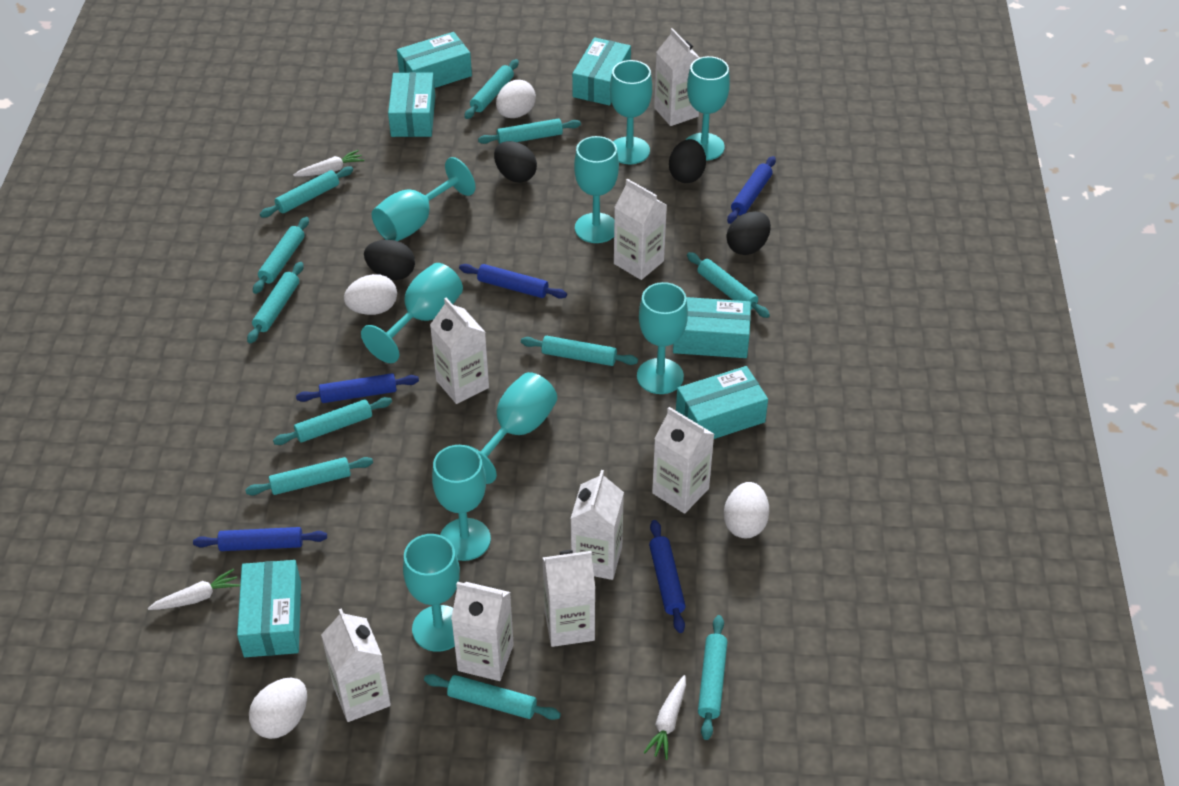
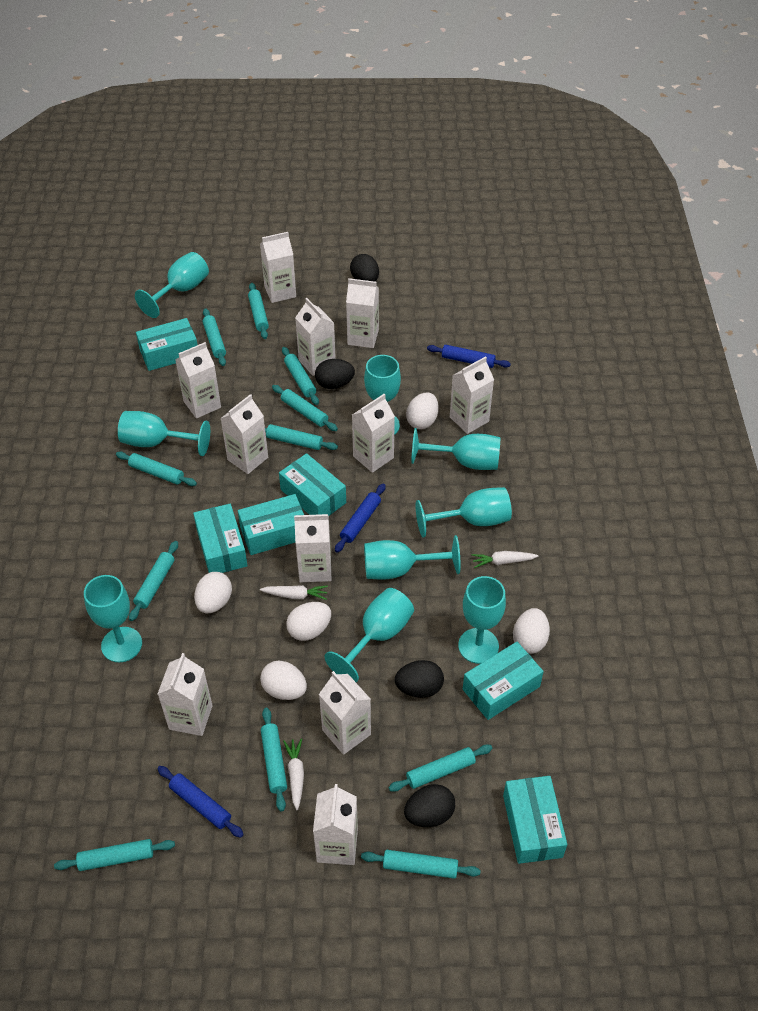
blue rolling pin: [193,527,327,551] [296,373,419,403] [459,264,567,299] [649,520,686,633] [727,156,776,224] = 5 -> [157,766,244,838] [335,483,386,553] [427,345,511,368] = 3
white carton: [321,608,391,722] [430,298,489,404] [451,582,514,681] [542,550,595,647] [570,470,624,580] [614,179,667,280] [652,407,714,514] [654,28,700,126] = 8 -> [158,653,213,736] [175,342,221,419] [220,394,268,474] [260,232,296,303] [294,514,331,582] [295,298,336,376] [313,784,358,865] [319,671,371,755] [346,278,379,348] [352,394,395,473] [450,356,494,434] = 11
white egg: [249,678,307,739] [344,274,397,315] [496,80,536,118] [724,482,769,538] = 4 -> [194,572,232,613] [260,661,307,700] [286,602,331,641] [406,392,439,429] [513,608,550,654] = 5

